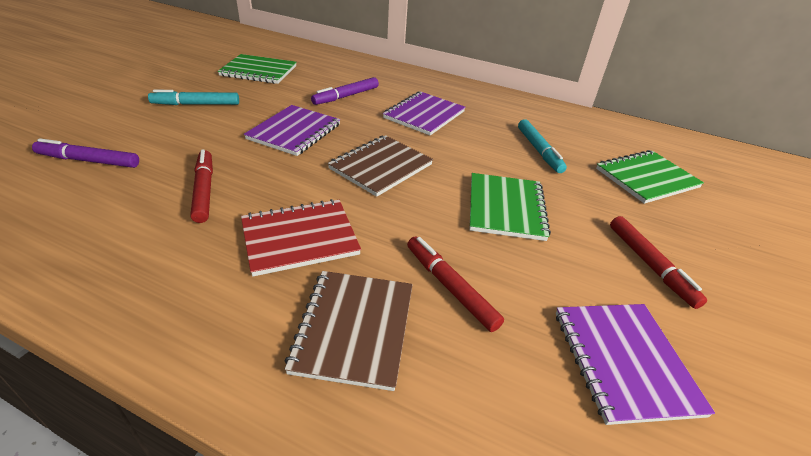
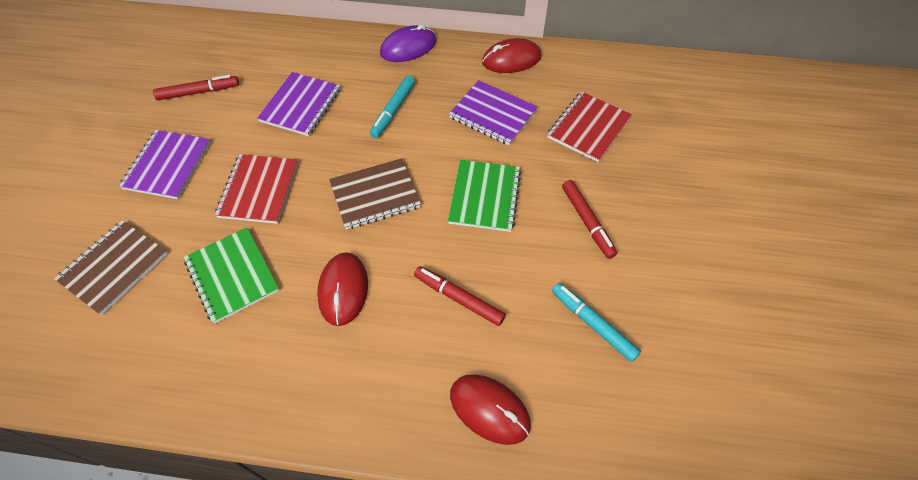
green notebook: [218,54,297,84] [470,173,551,241] [596,150,704,204] = 3 -> [184,228,279,324] [448,160,521,232] = 2
purple marker: [32,138,139,168] [311,77,379,105] = 2 -> none = 0
purple mouse: none = 0 -> [380,25,436,62] = 1
red mouse: none = 0 -> [317,252,368,326] [450,374,531,445] [482,38,542,73] = 3
red notebook: [241,199,361,277] = 1 -> [215,154,298,224] [547,91,632,162] = 2

